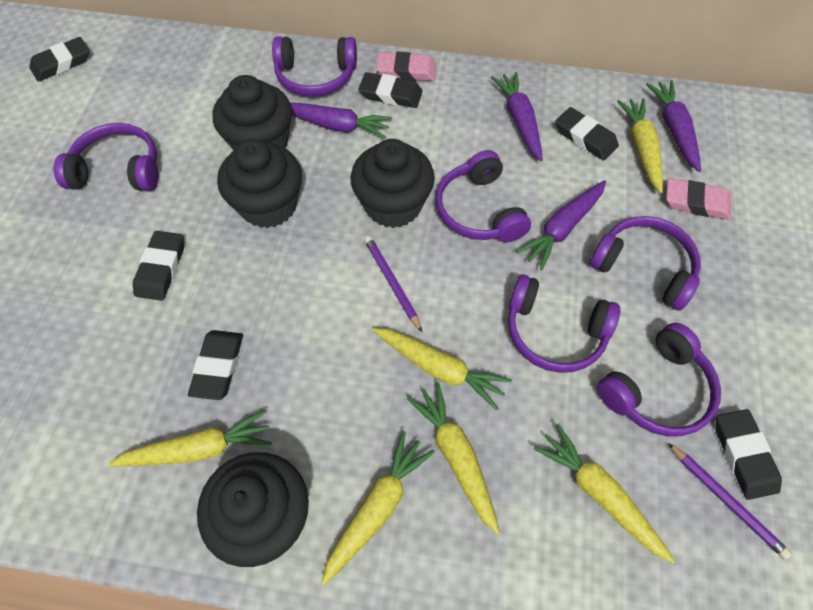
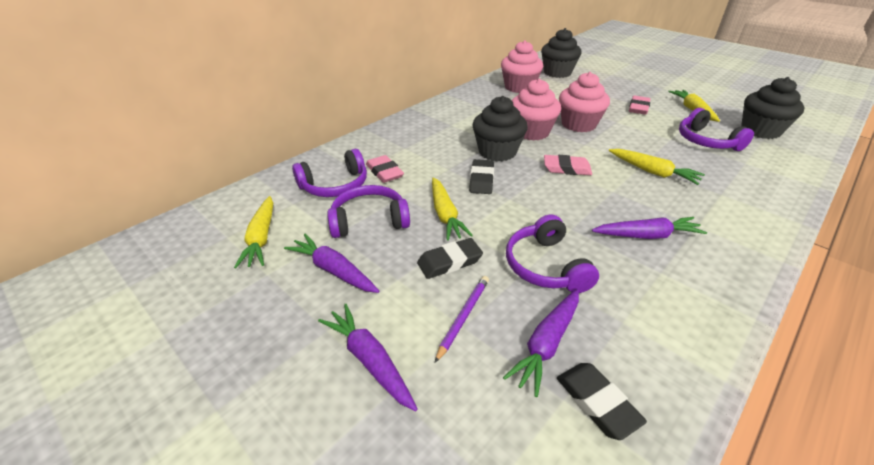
black cupcake: [197,452,309,567] [213,75,292,150] [217,139,302,228] [351,139,435,228] = 4 -> [473,96,528,162] [541,28,581,78] [741,77,805,139] = 3
black eraser: [29,37,89,82] [133,231,184,301] [188,330,243,400] [359,72,423,108] [555,107,619,161] [715,409,782,500] = 6 -> [417,238,483,279] [469,159,494,194] [557,363,647,440] = 3
pink cupcake: none = 0 -> [501,40,543,93] [512,78,561,141] [559,72,610,132] = 3
pink eraser: [376,52,437,81] [666,178,731,220] = 2 -> [366,155,404,183] [544,155,592,175] [629,96,650,115] = 3
purple headphones: [53,123,158,191] [272,36,357,97] [435,150,531,242] [508,275,620,373] [589,216,701,311] [597,323,721,436] = 6 -> [292,149,367,197] [327,185,410,238] [506,215,599,293] [679,108,754,151] = 4
purple pencil: [364,236,422,332] [668,443,792,560] = 2 -> [435,276,489,363] = 1
yellow carrot: [108,410,272,466] [321,431,435,585] [372,328,512,410] [407,382,500,535] [534,424,675,563] [617,98,663,194] = 6 -> [234,196,273,268] [432,177,473,241] [608,149,705,185] [668,90,720,122] = 4

